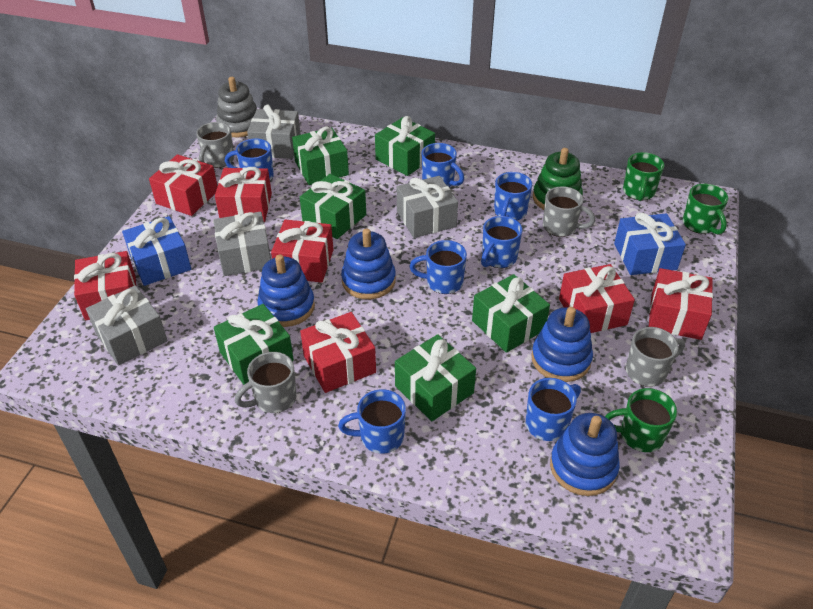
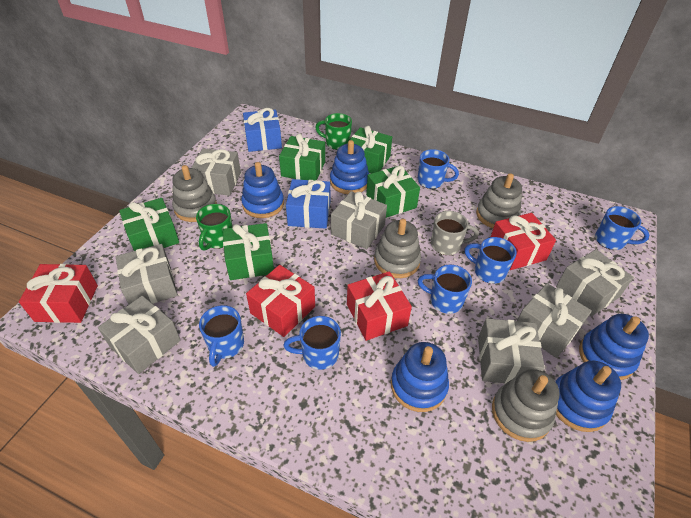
blue mug: [225,139,274,180] [338,389,406,454] [409,240,467,294] [421,143,464,187] [481,216,522,268] [494,172,532,221] [526,378,581,441] = 7 -> [199,305,244,367] [283,316,341,370] [417,149,459,189] [418,265,472,314] [464,237,517,284] [595,206,649,250] = 6
blue stacking toy: [257,254,315,327] [341,229,396,299] [531,307,593,382] [550,413,620,496] = 4 -> [241,162,284,218] [330,140,369,194] [391,342,449,412] [555,361,621,432] [579,314,649,380] = 5
green gift: [214,304,294,385] [292,127,349,185] [300,174,366,239] [375,116,435,176] [395,334,476,421] [472,274,550,353] = 6 -> [119,198,179,251] [223,223,274,280] [279,134,325,181] [347,126,392,173] [366,165,420,218] = 5
green mug: [605,388,677,452] [623,152,665,201] [683,184,728,234] = 3 -> [196,204,232,250] [315,113,352,150] = 2
green stacking toy: [533,148,583,210] = 1 -> none = 0
grey gift: [86,285,168,366] [213,212,271,276] [247,105,301,159] [397,176,458,238] = 4 -> [98,296,181,374] [116,244,178,304] [191,148,241,196] [331,191,387,249] [478,318,545,384] [517,283,592,358] [556,249,634,316] = 7
grey mug: [196,122,234,168] [235,352,297,413] [543,186,595,237] [626,327,685,387] = 4 -> [431,211,479,255] = 1
grey stacking toy: [216,77,257,137] = 1 -> [172,165,217,222] [374,219,421,278] [476,173,522,228] [492,369,560,442] = 4
red gift: [74,251,136,320] [149,154,218,216] [215,167,272,222] [271,220,334,283] [300,312,376,393] [559,264,635,333] [648,268,713,340] = 7 -> [19,264,98,323] [246,265,315,337] [347,271,412,341] [491,213,556,270] = 4

